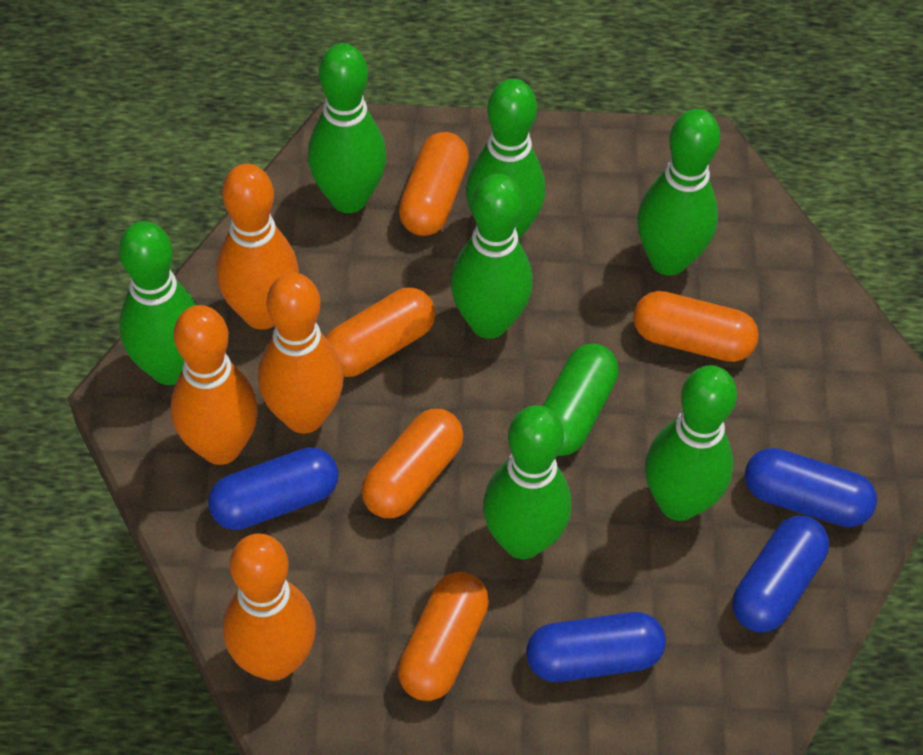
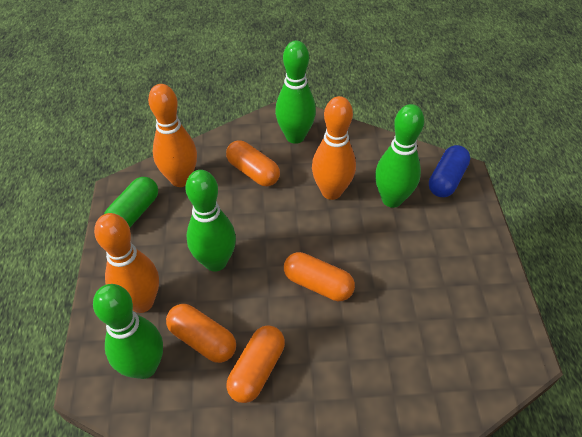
blue capsule: [208,447,339,530] [526,612,666,682] [732,516,829,633] [745,448,877,527] = 4 -> [429,145,470,197] = 1
green bowling pin: [119,221,198,385] [308,43,386,213] [451,174,533,339] [466,79,545,240] [483,405,571,559] [637,109,720,276] [645,365,737,521] = 7 -> [93,284,163,379] [186,170,236,272] [275,41,316,144] [375,104,424,208] = 4
orange bowling pin: [171,305,258,465] [217,164,299,330] [223,534,316,681] [258,272,344,434] = 4 -> [94,213,159,313] [148,84,197,187] [312,96,356,200] = 3
orange capsule: [325,287,436,377] [361,409,463,518] [398,572,489,701] [399,132,469,236] [633,291,759,362] = 5 -> [166,304,236,363] [226,140,280,187] [226,325,285,403] [284,252,355,301] = 4

